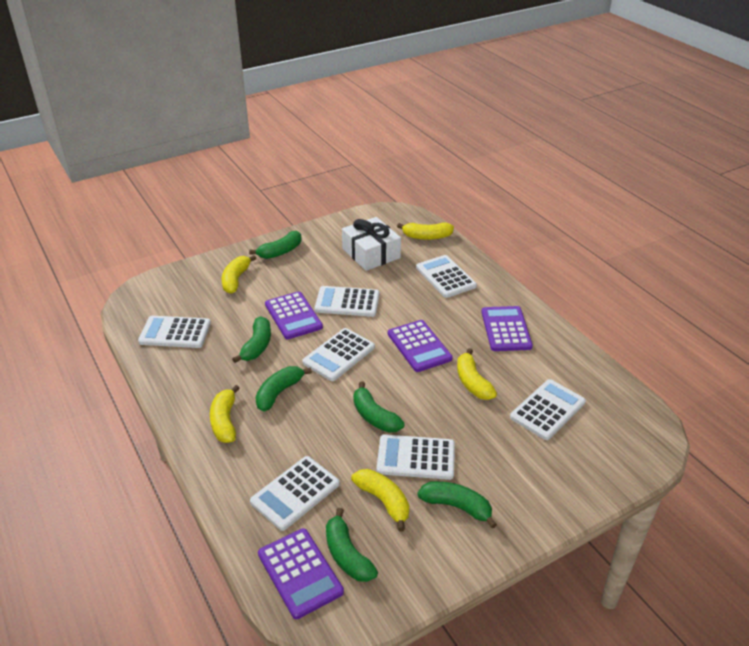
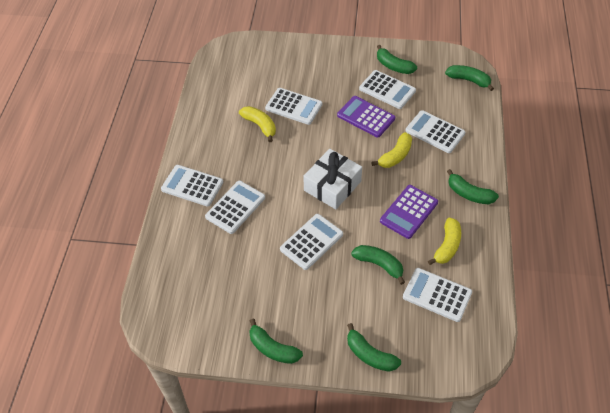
purple calculator: [258,528,344,619] [265,291,323,339] [388,320,453,372] [481,306,533,351] = 4 -> [337,96,395,138] [380,185,438,239] = 2
yellow banana: [210,385,240,443] [222,255,256,294] [351,469,409,532] [397,222,454,240] [457,348,497,400] = 5 -> [239,106,276,142] [371,132,412,168] [428,218,461,265] = 3

